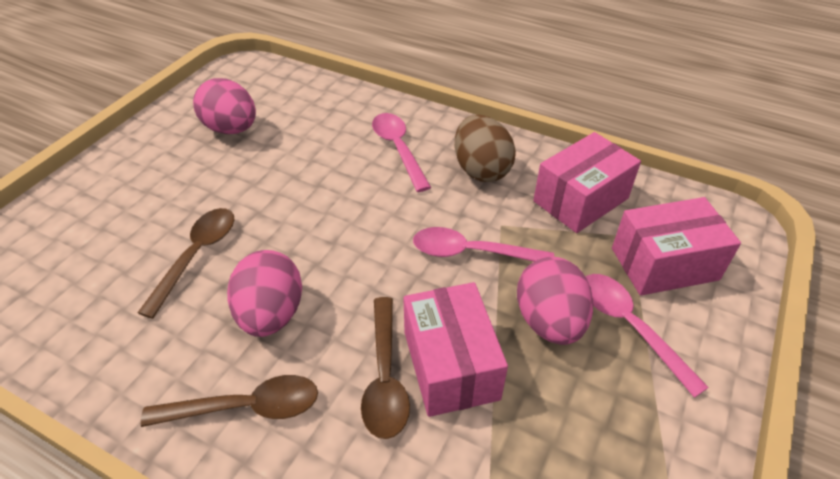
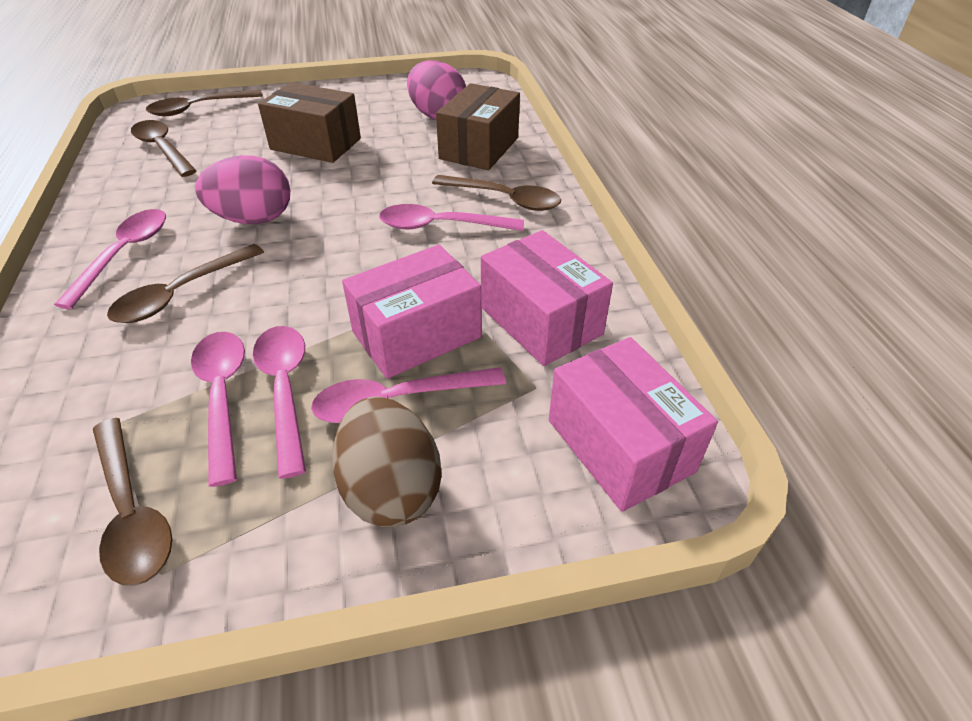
brown box: none = 0 -> [258,82,361,163] [436,83,520,170] = 2
brown spoon: [137,208,234,319] [141,375,318,427] [361,297,410,439] = 3 -> [93,418,173,586] [107,244,264,323] [131,120,197,177] [146,90,263,116] [432,175,561,211] = 5
pink egg: [193,78,256,134] [227,250,302,337] [517,257,593,345] = 3 -> [195,155,290,224] [407,60,466,120] = 2
pink spoon: [372,113,431,192] [413,227,554,262] [586,274,709,398] = 3 -> [54,209,166,309] [191,332,245,487] [253,326,306,479] [311,367,506,423] [379,204,524,231] = 5

